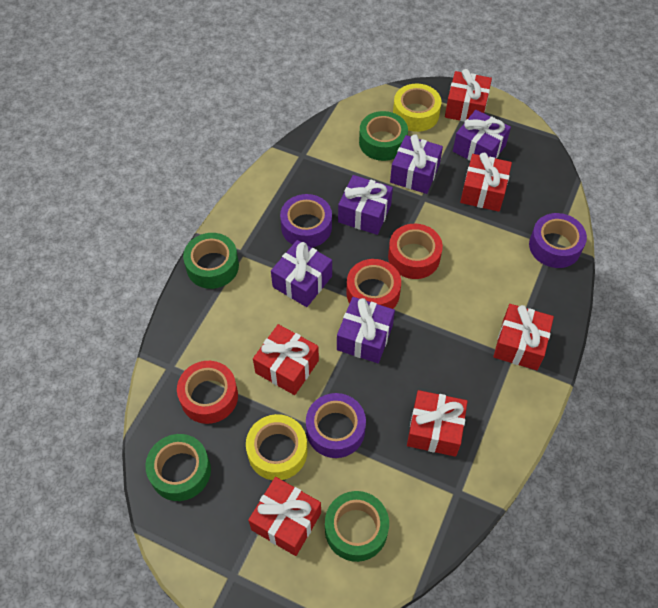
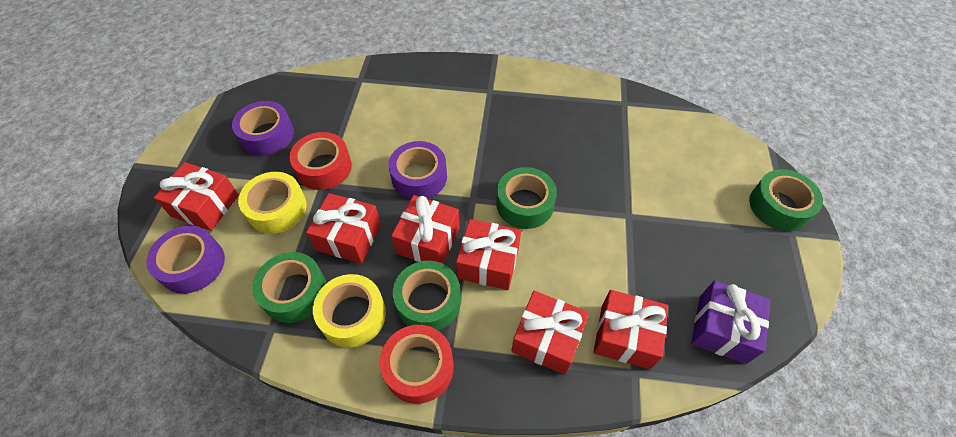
purple gift: [271,240,332,307] [337,297,395,363] [338,175,393,235] [390,134,443,194] [453,110,511,161] = 5 -> [691,280,770,364] = 1
red tape: [177,361,238,424] [346,259,401,309] [388,224,443,279] = 3 -> [289,132,352,190] [380,325,454,404] = 2

